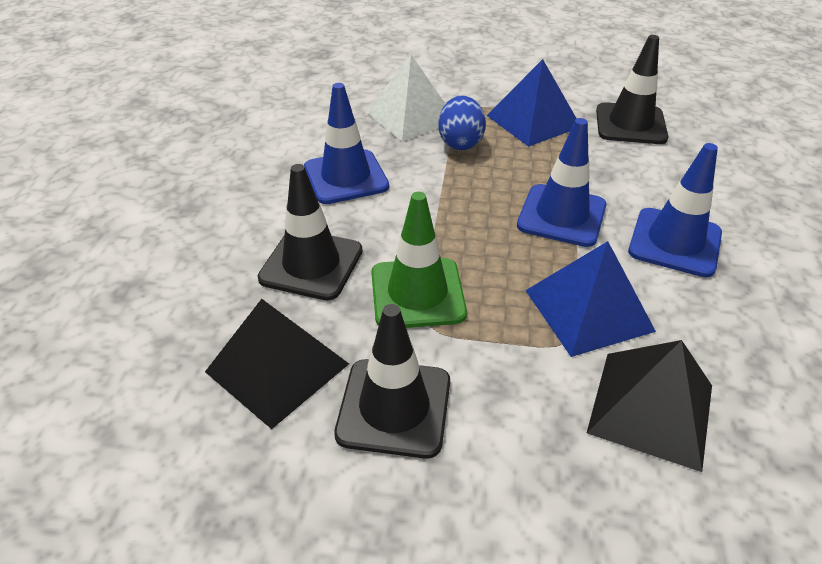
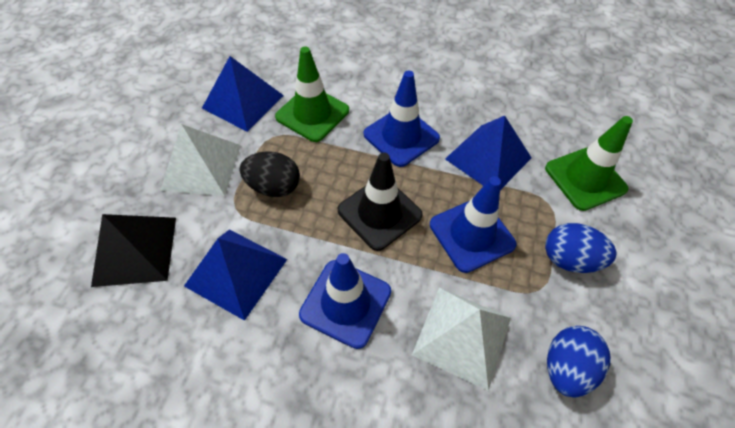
black egg: none = 0 -> [240,151,300,197] = 1
black pyramid: [205,299,349,429] [587,340,712,472] = 2 -> [91,214,176,287] = 1
black traffic cone: [258,164,363,301] [334,304,450,459] [596,35,668,144] = 3 -> [338,152,423,251] = 1
blue egg: [438,95,486,150] = 1 -> [545,223,616,273] [547,326,610,397] = 2
blue pyramid: [487,59,577,147] [525,241,656,357] = 2 -> [184,229,287,321] [202,56,284,132] [445,116,532,190] = 3
green traffic cone: [371,192,467,328] = 1 -> [275,47,349,142] [545,116,633,211] = 2
white pyramid: [366,55,445,141] = 1 -> [160,124,241,196] [412,288,511,391] = 2

